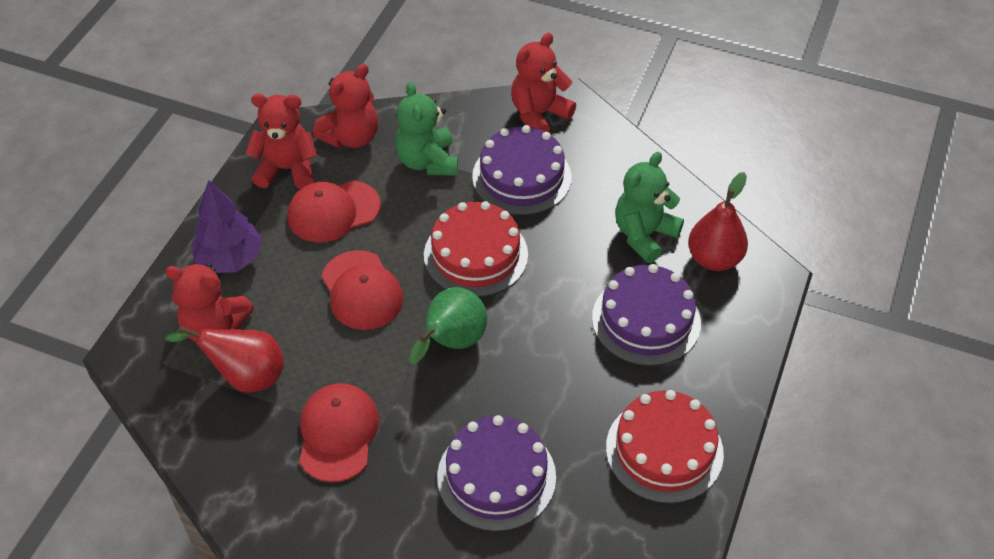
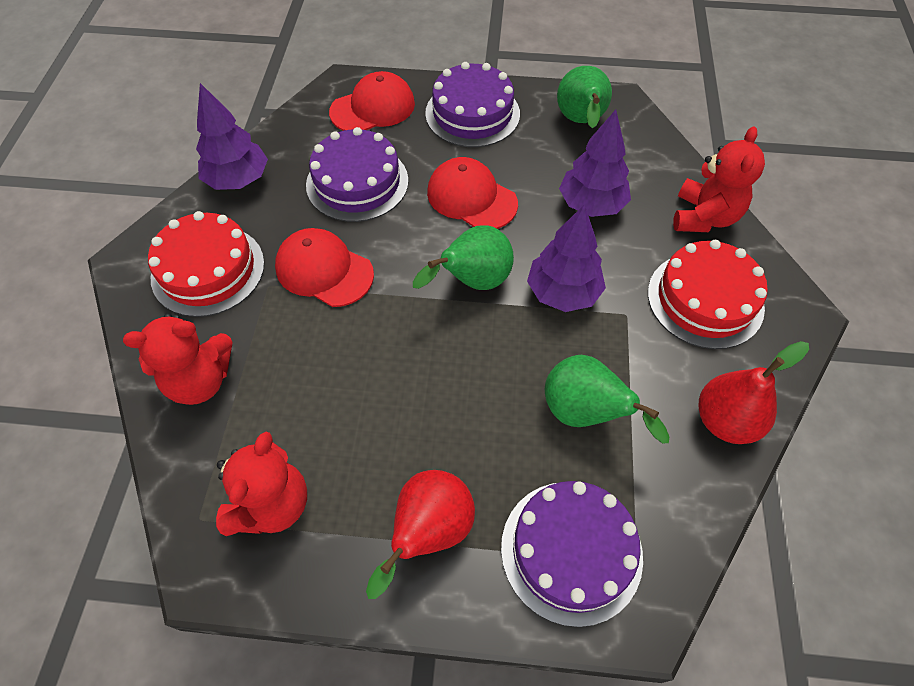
green pear: [409,287,487,364] = 1 -> [413,225,514,290] [545,355,669,444] [557,66,612,128] = 3
green teddy bear: [395,82,458,176] [615,152,684,263] = 2 -> none = 0
purple tree: [192,180,263,273] = 1 -> [196,83,268,190] [527,205,606,312] [559,110,631,217] = 3
red teddy bear: [165,263,254,342] [245,94,317,189] [313,64,378,148] [511,33,576,132] = 4 -> [123,313,233,405] [216,432,307,536] [673,126,765,232] = 3

